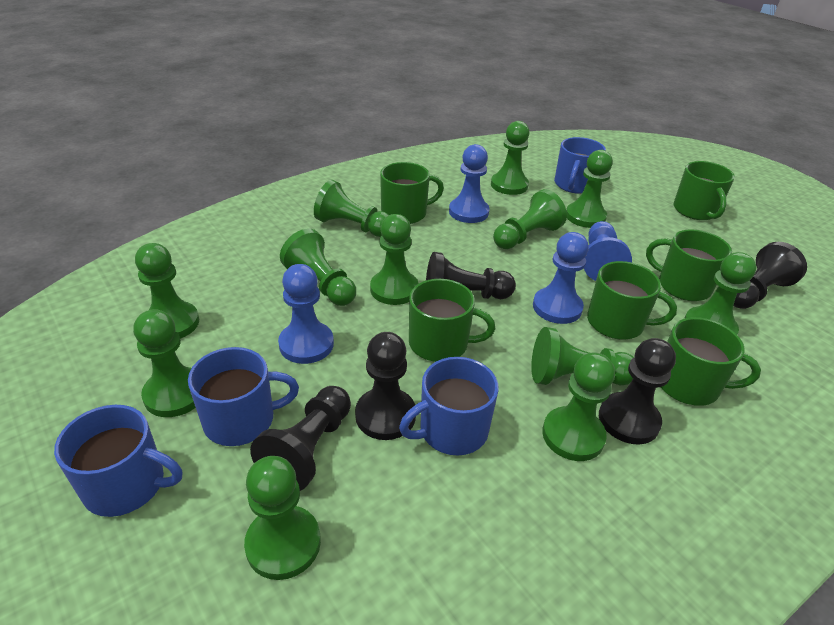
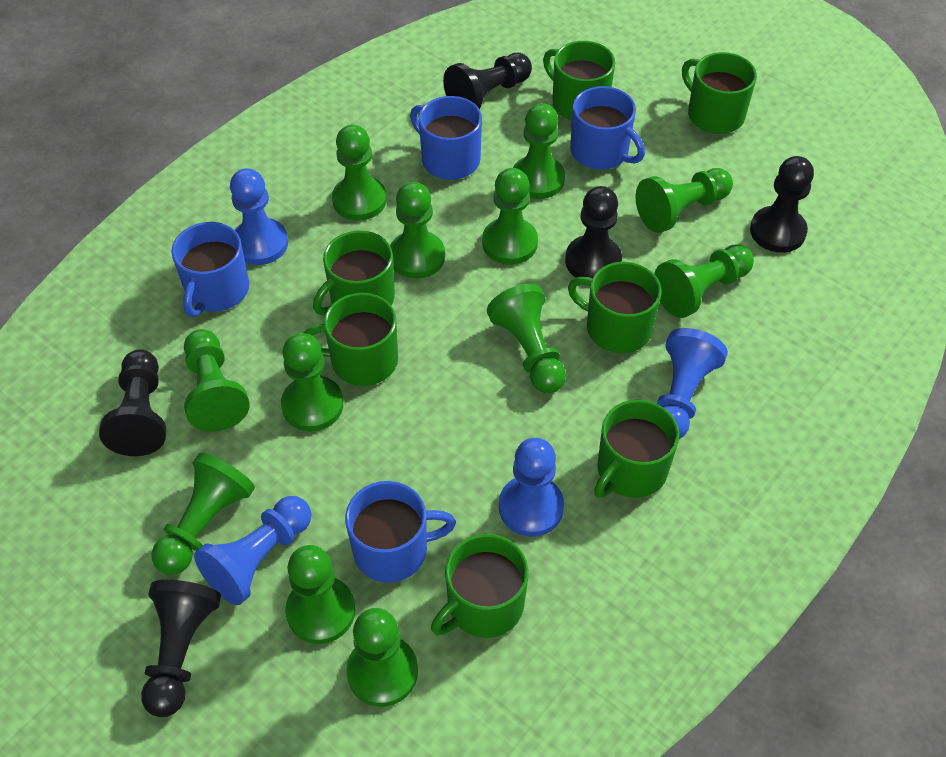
green mug: [380,162,444,224] [409,279,495,362] [587,261,677,340] [646,229,732,301] [661,317,761,406] [674,161,735,220] = 6 -> [303,293,398,386] [313,231,395,316] [431,534,529,638] [543,41,615,120] [568,262,662,353] [594,400,679,498] [682,52,757,134] = 7

